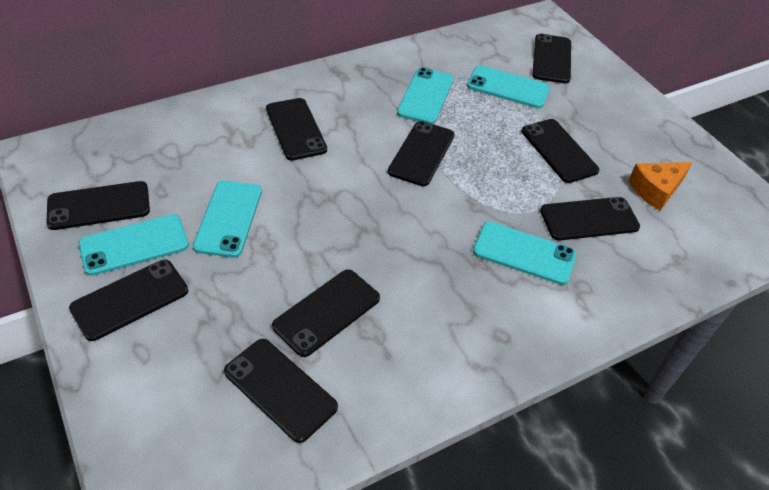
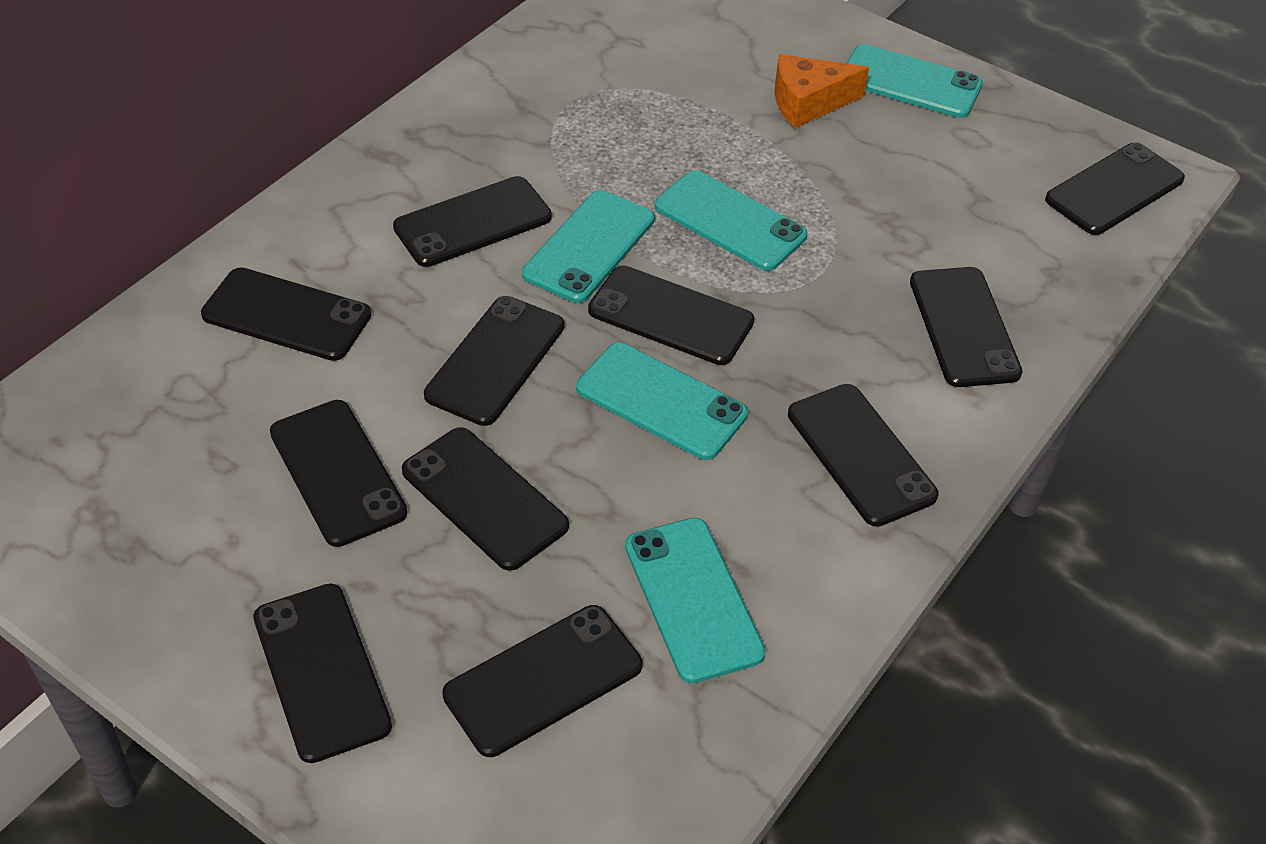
black phone: [47,181,150,230] [69,259,188,341] [224,339,338,443] [266,98,327,161] [272,269,380,357] [388,121,455,186] [522,119,599,183] [532,33,571,84] [540,197,640,241] = 9 -> [201,267,372,361] [253,583,392,763] [270,400,408,547] [393,176,552,267] [402,427,569,571] [424,296,564,426] [442,605,643,757] [588,266,754,365] [788,384,939,527] [910,267,1023,387] [1045,143,1185,235] = 11

